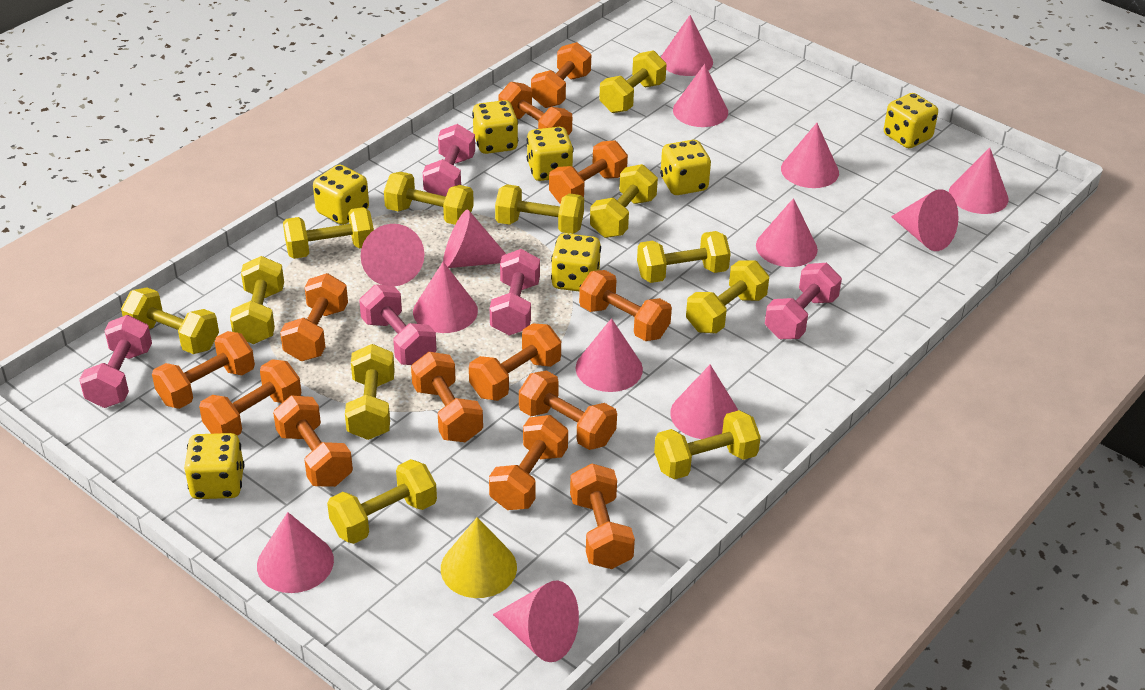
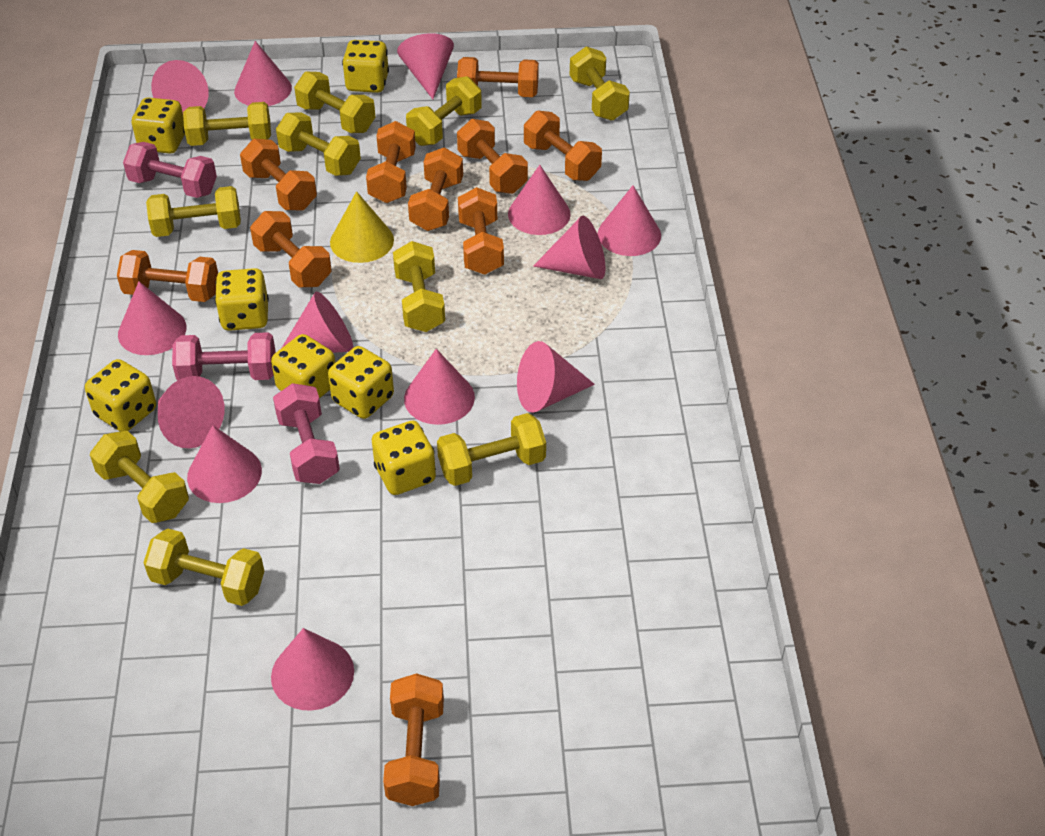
orange dumbbell: [152,331,255,409] [199,359,302,436] [273,396,353,487] [280,273,348,361] [411,352,483,442] [469,323,561,401] [489,415,568,510] [498,82,572,135] [519,370,617,450] [531,42,591,108] [549,140,628,204] [570,463,635,569] [579,270,672,341] = 13 -> [117,250,218,302] [240,139,317,211] [250,211,332,287] [366,121,416,203] [383,673,444,806] [408,148,463,231] [457,57,539,97] [457,119,528,194] [458,187,504,275] [524,111,602,181] = 10
pink dumbbell: [79,315,152,408] [359,284,437,365] [423,124,475,196] [490,249,540,335] [765,263,842,339] = 5 -> [123,142,217,198] [172,332,276,381] [273,383,340,484] = 3
yellow dumbbell: [121,287,219,354] [230,256,284,344] [283,207,374,259] [327,459,437,544] [345,344,395,440] [384,172,474,225] [495,184,584,234] [590,164,658,238] [599,50,667,113] [637,231,731,283] [654,410,761,480] [686,260,769,333] = 12 -> [90,431,189,523] [143,528,264,606] [146,186,241,237] [183,102,271,146] [276,113,361,176] [294,72,376,133] [393,241,445,332] [406,76,482,146] [437,413,546,486] [570,46,630,121] = 10

